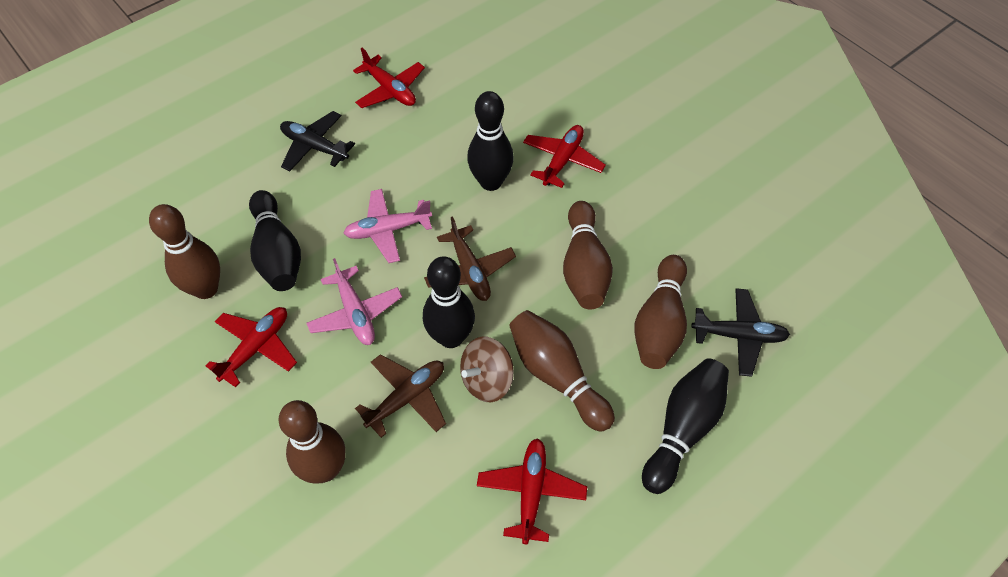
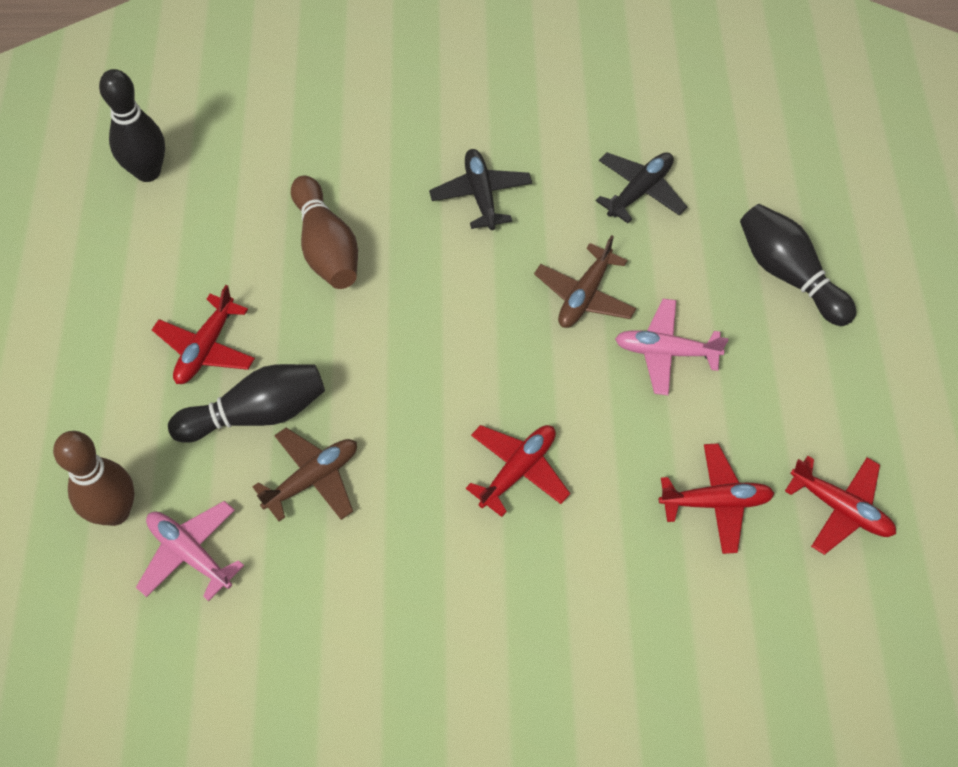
black bowling pin: [249,190,301,291] [423,256,475,348] [467,91,514,191] [642,358,729,494] = 4 -> [99,69,165,182] [168,364,325,443] [740,204,856,326] = 3
brown bowling pin: [149,204,220,299] [278,400,345,484] [509,310,615,432] [563,201,613,309] [634,255,687,369] = 5 -> [53,431,135,526] [291,175,358,289] = 2
brown spinning top: [460,337,514,402] = 1 -> none = 0

